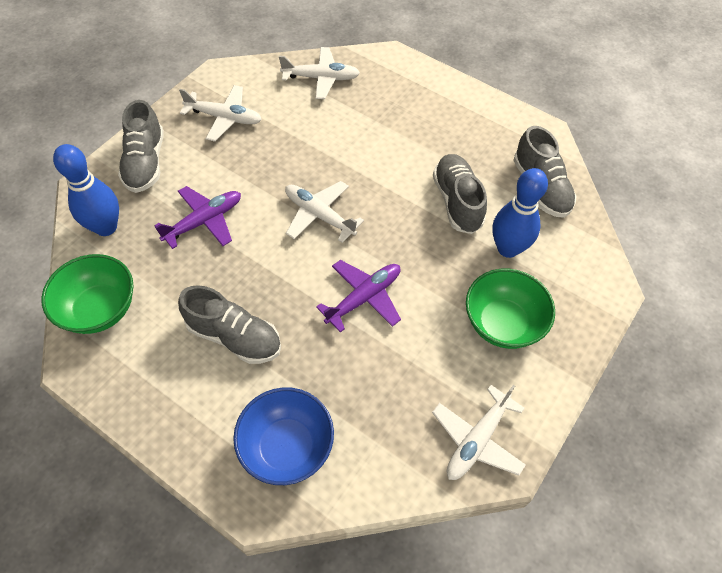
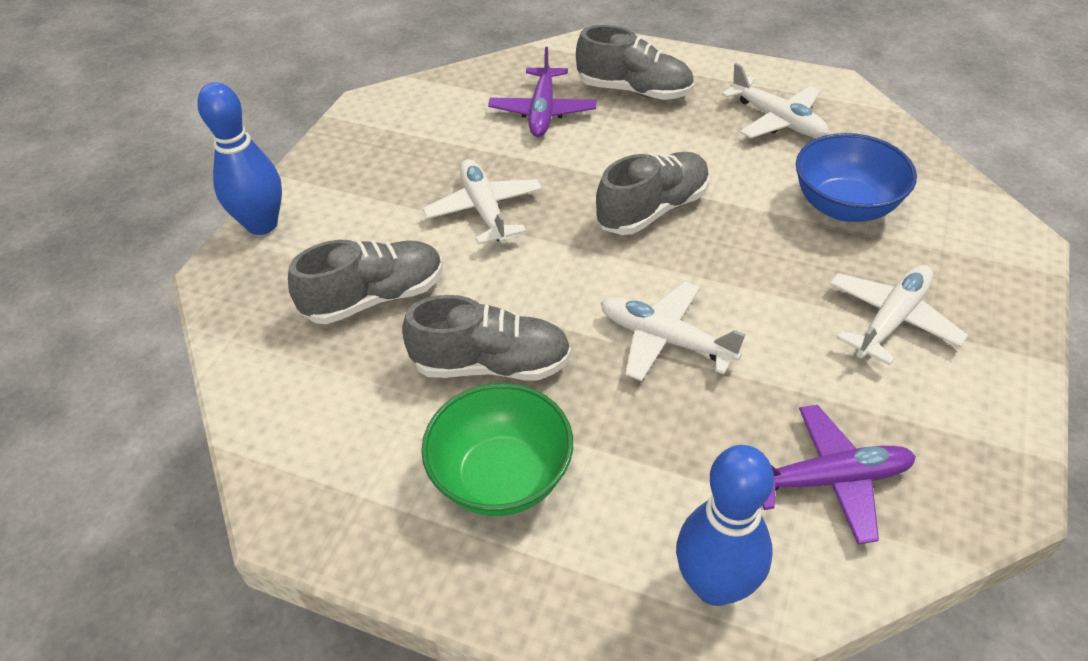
green bowl: [41,254,133,334] [466,269,555,349] = 2 -> [421,383,573,516] = 1

